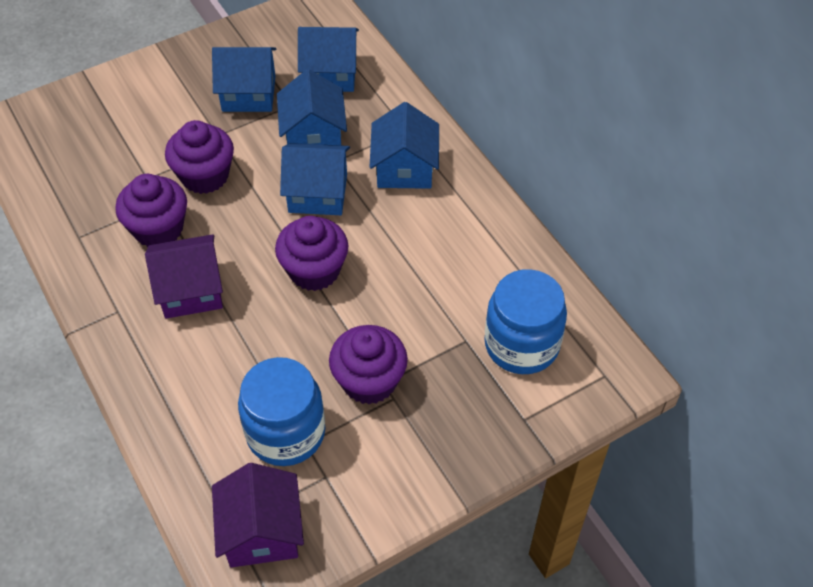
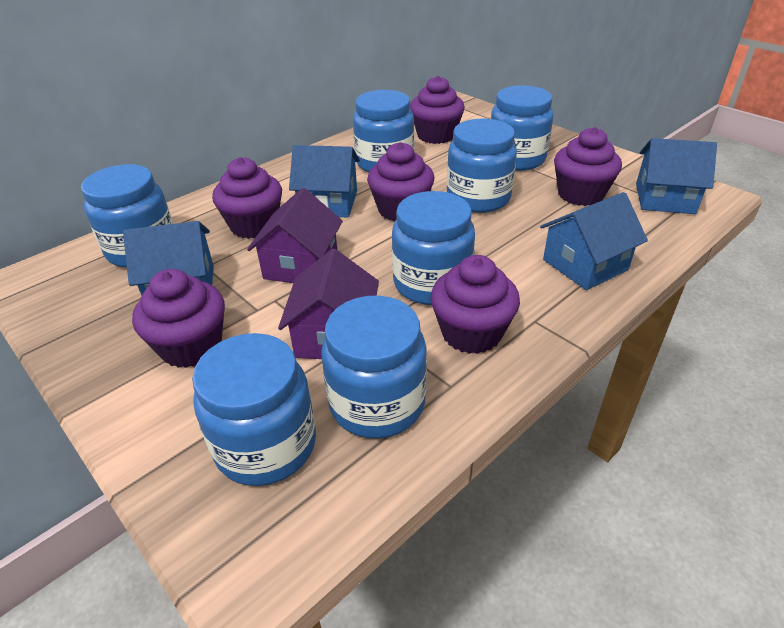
blue house: [212,47,276,112] [277,69,347,145] [280,143,350,215] [298,27,359,92] [370,102,439,189] = 5 -> [123,221,214,296] [289,145,360,217] [540,192,648,290] [636,138,717,214] = 4
blue jar: [238,357,325,466] [484,269,567,374] = 2 -> [81,164,174,268] [192,333,316,486] [321,295,427,439] [353,90,414,172] [392,191,475,305] [447,119,517,213] [491,85,553,171] = 7
purple cupcake: [115,174,187,247] [165,120,234,194] [275,216,348,291] [329,325,408,405] = 4 -> [132,269,225,368] [212,157,282,239] [367,142,434,222] [410,76,465,144] [430,255,520,354] [554,127,622,206] = 6

